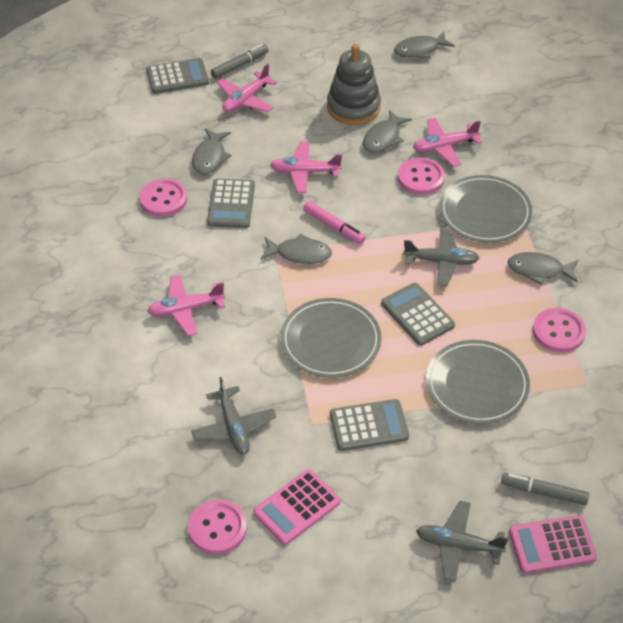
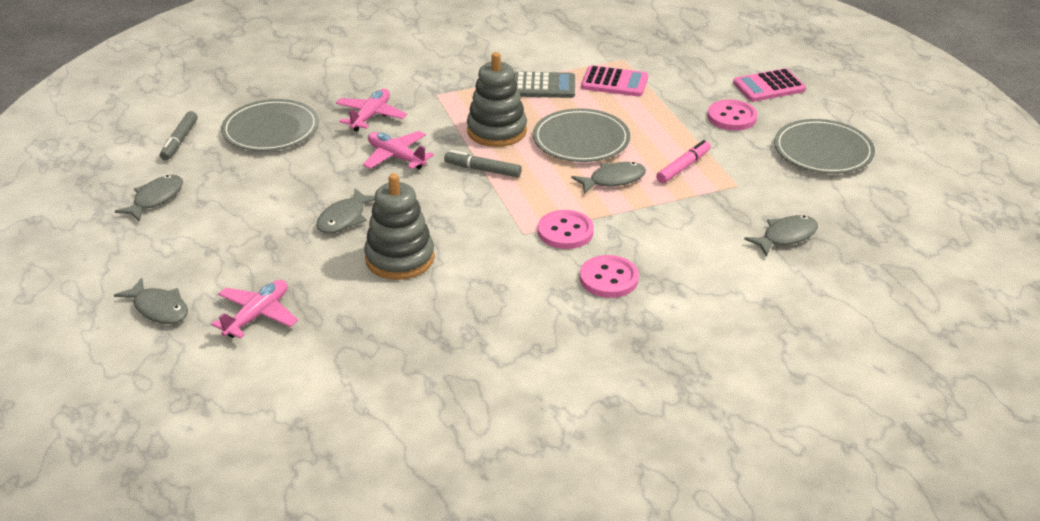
grey calculator: [146,58,209,94] [207,179,255,228] [330,399,409,451] [381,283,455,346] = 4 -> [514,72,575,98] = 1
grey plane: [191,377,276,455] [403,228,479,286] [416,501,508,582] = 3 -> none = 0
grey stacking toy: [327,44,381,125] = 1 -> [364,173,435,280] [467,52,527,147] = 2
pink button: [139,178,187,217] [188,500,247,554] [398,157,445,195] [533,308,586,353] = 4 -> [538,210,594,249] [580,255,639,298] [707,99,758,131] = 3
pink plane: [147,275,225,336] [217,64,277,112] [270,142,342,193] [413,118,482,167] = 4 -> [211,280,298,339] [336,89,407,131] [363,131,434,169] = 3

